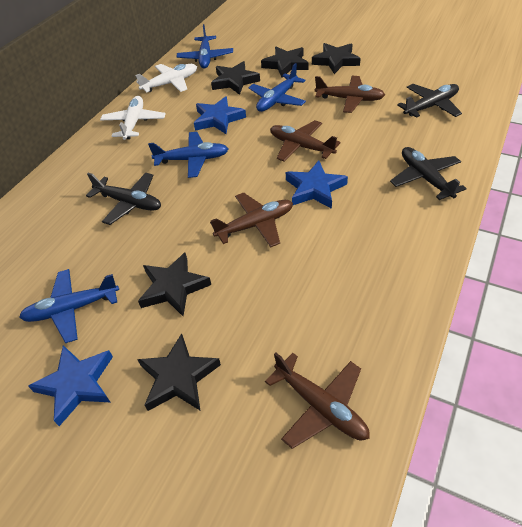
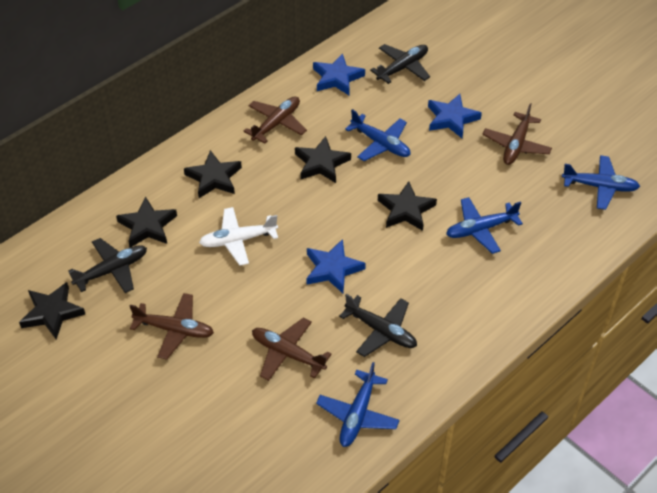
white plane: [100,96,166,140] [135,64,197,93] = 2 -> [199,207,278,266] = 1

